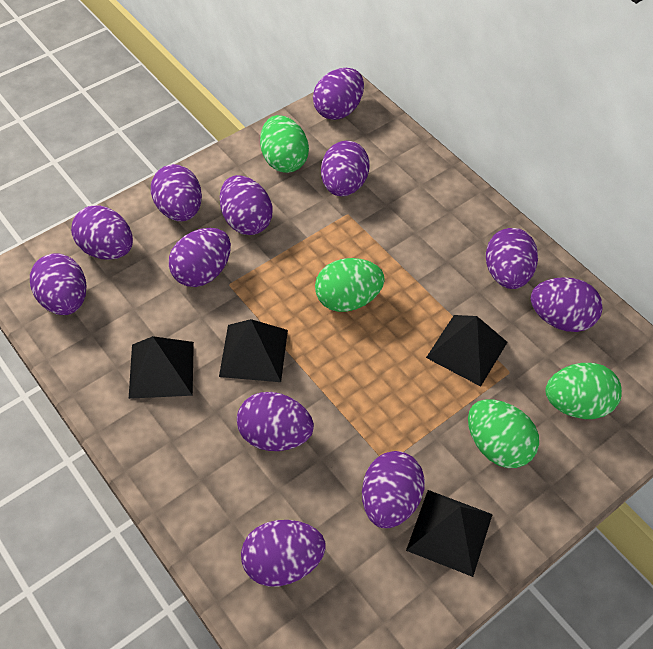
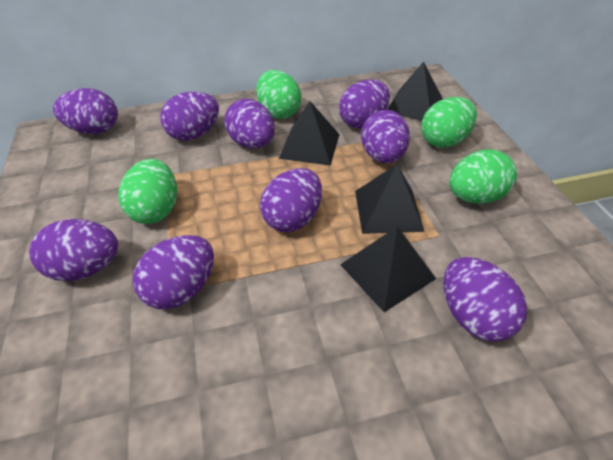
purple egg: [30,253,86,315] [71,205,133,260] [151,164,202,221] [169,228,231,287] [220,175,273,235] [237,392,314,451] [241,520,326,586] [313,68,364,120] [321,141,370,196] [362,451,425,528] [486,228,538,289] [530,277,602,332] = 12 -> [29,219,118,281] [53,88,118,134] [133,235,214,309] [160,92,219,141] [224,99,275,149] [260,168,322,232] [339,79,390,128] [361,110,410,163] [443,257,527,342] = 9

